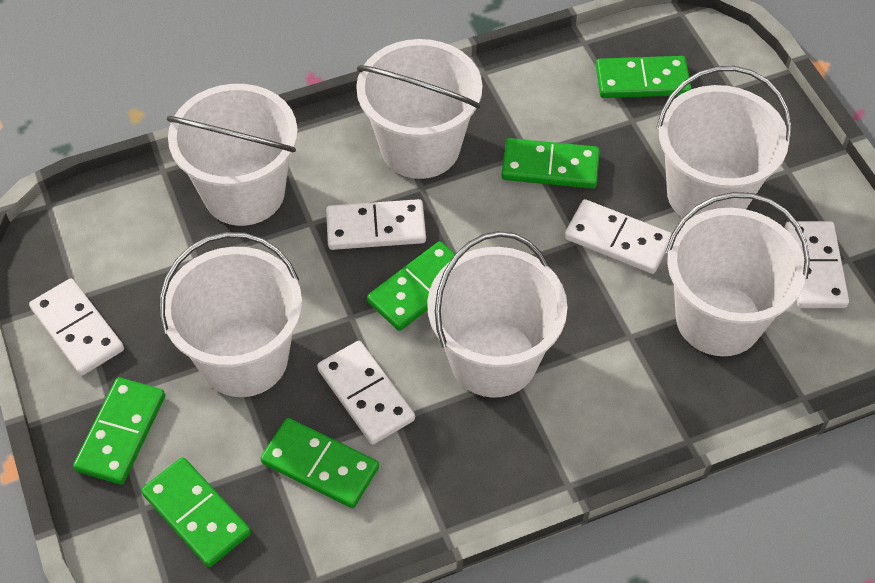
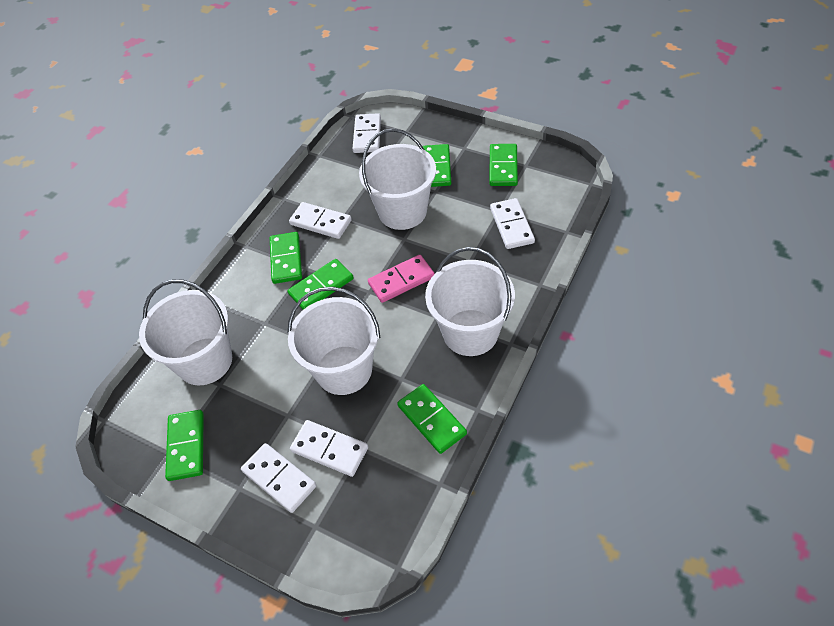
pink domino: none = 0 -> [368,255,435,303] = 1
white bucket: [159,232,302,397] [167,84,298,226] [356,39,482,179] [427,231,568,398] [656,66,792,219] [665,192,810,356] = 6 -> [139,279,232,385] [288,287,380,395] [359,128,436,230] [425,247,515,356] = 4

